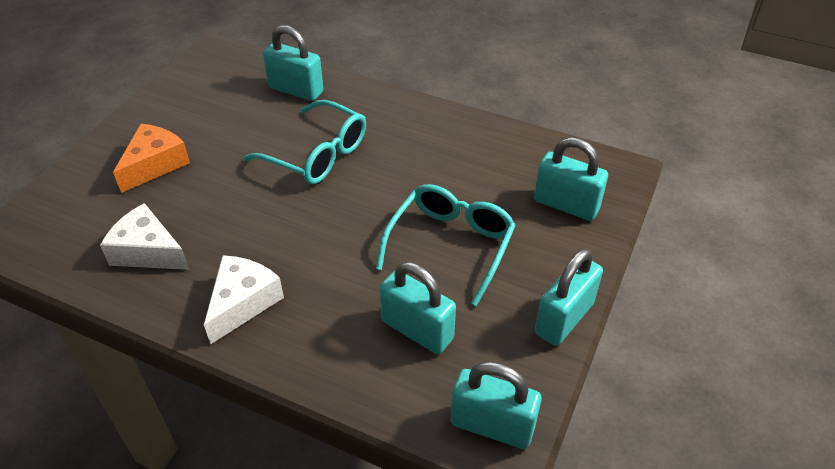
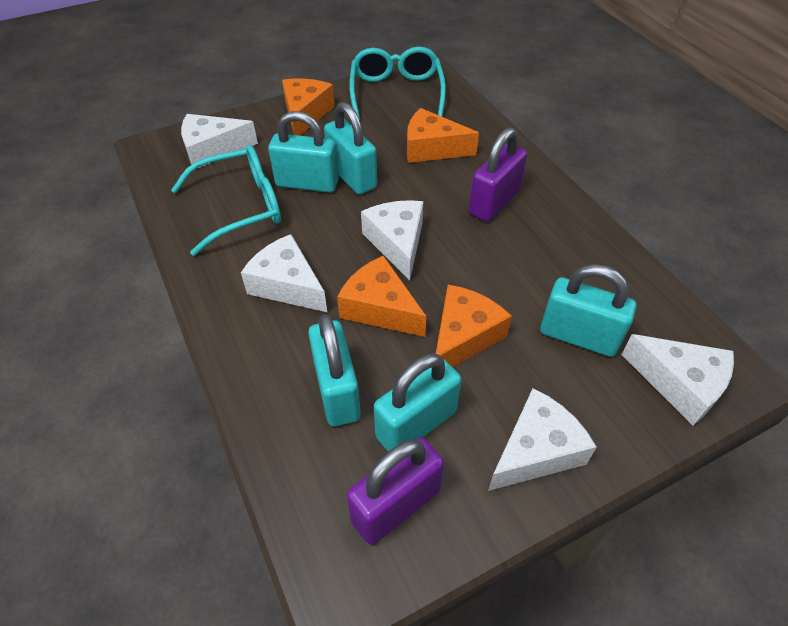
orange cheese: [113,124,190,193] = 1 -> [282,79,335,136] [337,255,427,337] [407,108,479,163] [436,285,512,367] = 4
purple padlock: none = 0 -> [347,437,444,545] [469,127,527,222] = 2
white cheese: [100,203,189,270] [204,255,284,344] = 2 -> [181,114,258,168] [241,234,327,312] [361,200,423,281] [488,388,597,491] [621,334,734,426] = 5

